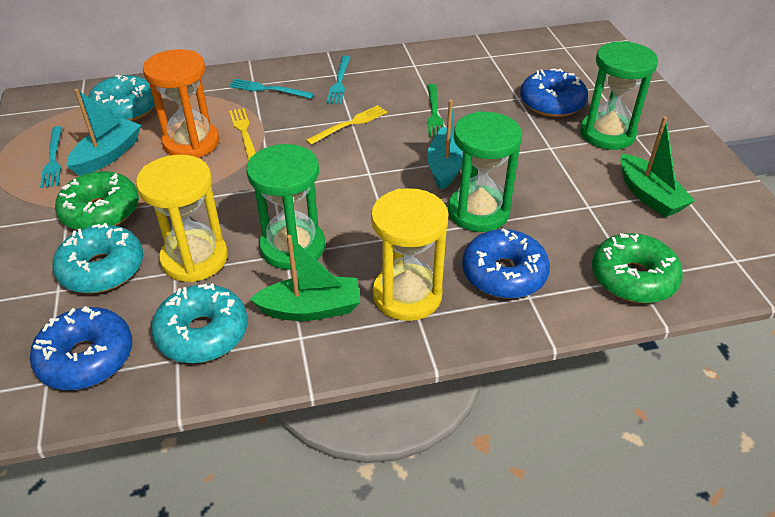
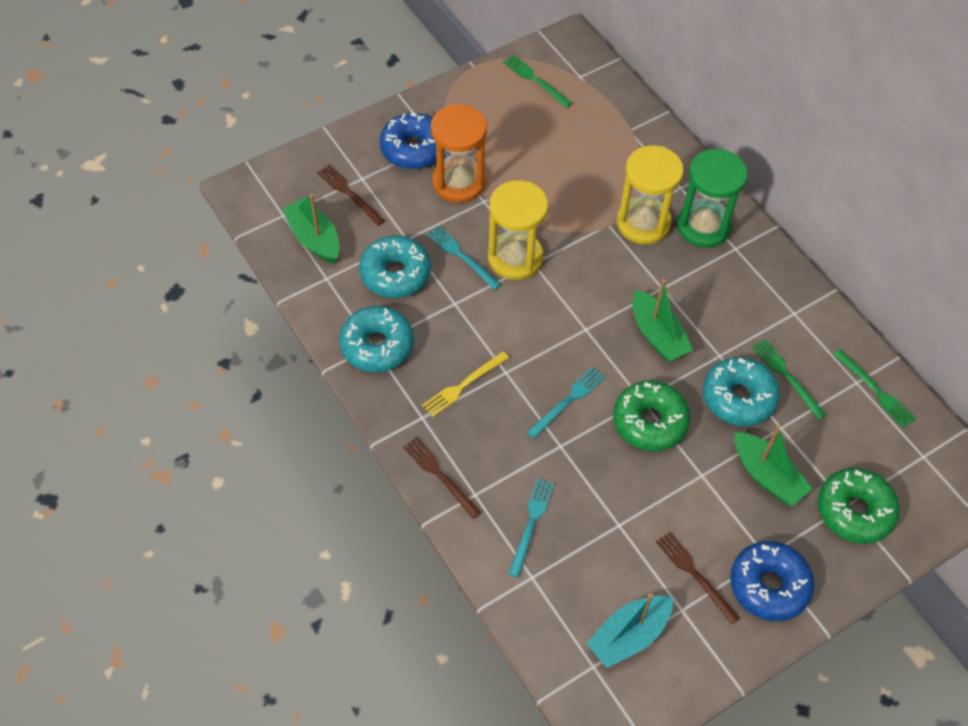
blue donut: [30,306,132,390] [462,229,550,299] [520,68,588,117] = 3 -> [380,112,445,169] [730,541,814,621] = 2
brown fork: none = 0 -> [317,165,385,226] [403,437,481,519] [656,532,741,625] = 3
green boat: [250,235,360,321] [620,116,695,217] = 2 -> [282,194,340,263] [632,279,693,362] [735,425,812,506] = 3
green fork: [427,84,444,138] = 1 -> [503,55,572,108] [752,339,826,420] [833,349,916,428] = 3
green hourglass: [246,144,325,270] [448,111,522,232] [580,41,658,150] = 3 -> [677,149,748,248] = 1
turquoise boat: [67,89,141,176] [427,100,463,190] = 2 -> [586,593,673,668] = 1
yellow fork: [229,108,256,161] [306,105,387,145] = 2 -> [422,351,509,417] = 1

